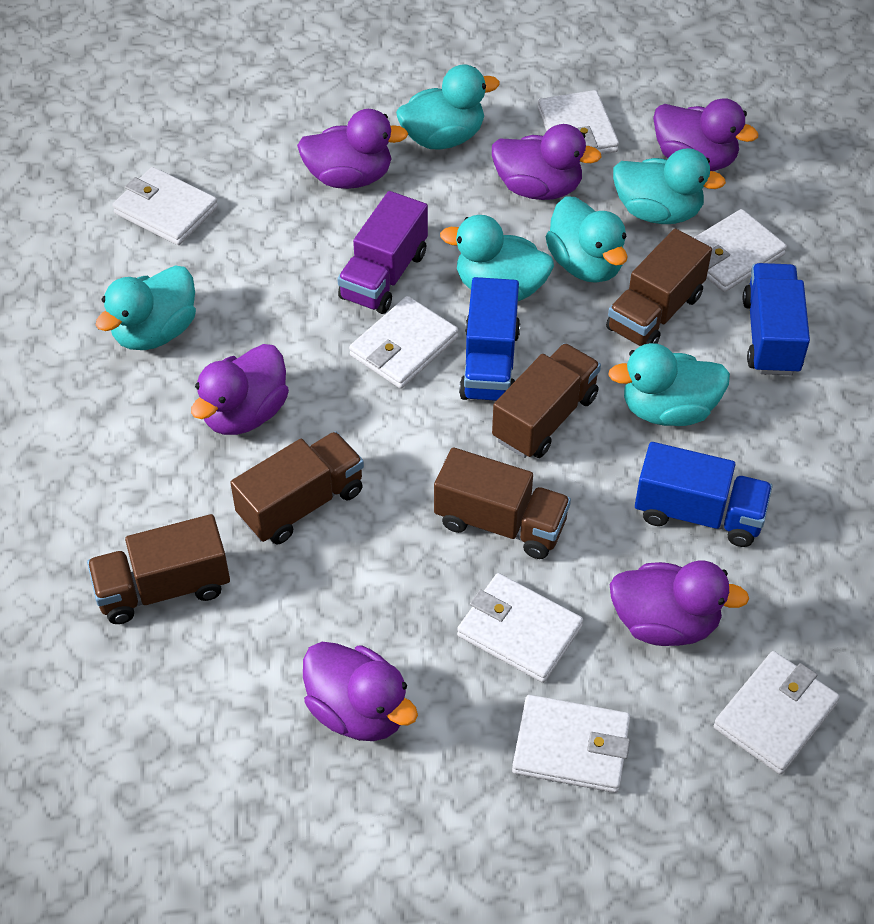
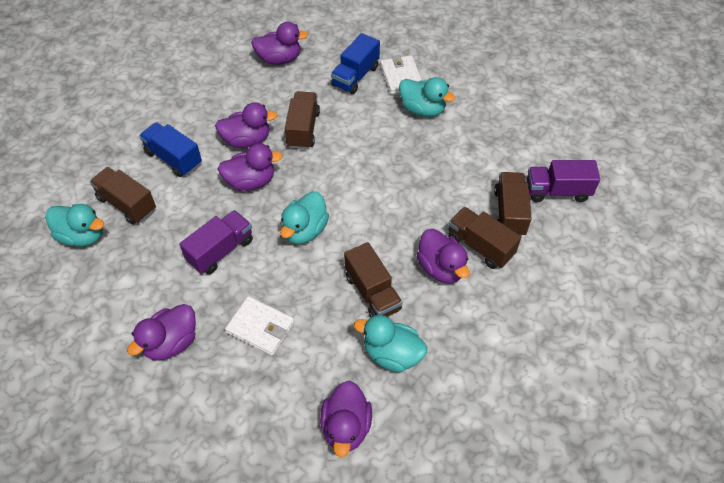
blue truck: [459,277,520,401] [635,442,773,547] [743,263,810,375] = 3 -> [139,122,202,177] [331,33,380,94] = 2
purple truck: [337,191,428,314] = 1 -> [179,210,253,274] [527,160,600,202] = 2
turquoise duck: [96,265,196,350] [396,64,500,150] [440,215,554,301] [546,196,628,283] [608,343,730,426] [613,148,726,224] = 6 -> [45,204,104,246] [280,191,329,244] [354,315,427,372] [399,77,455,117] = 4
white wallet: [112,167,218,245] [349,296,458,389] [457,573,583,683] [512,695,630,793] [538,90,619,155] [694,209,787,292] [714,651,840,774] = 7 -> [225,296,295,356] [380,55,422,94] = 2

